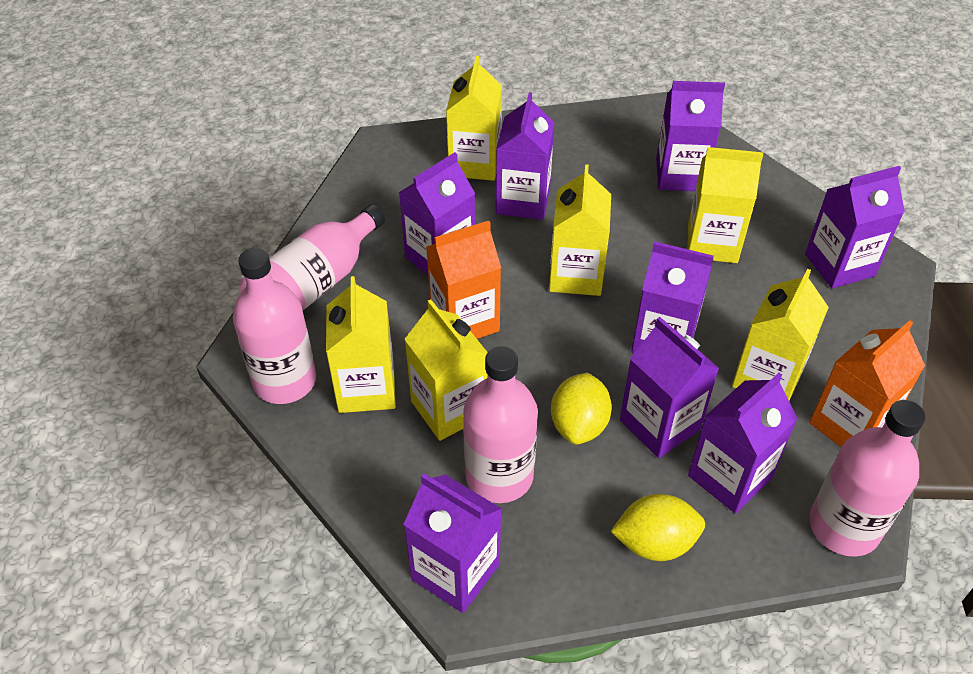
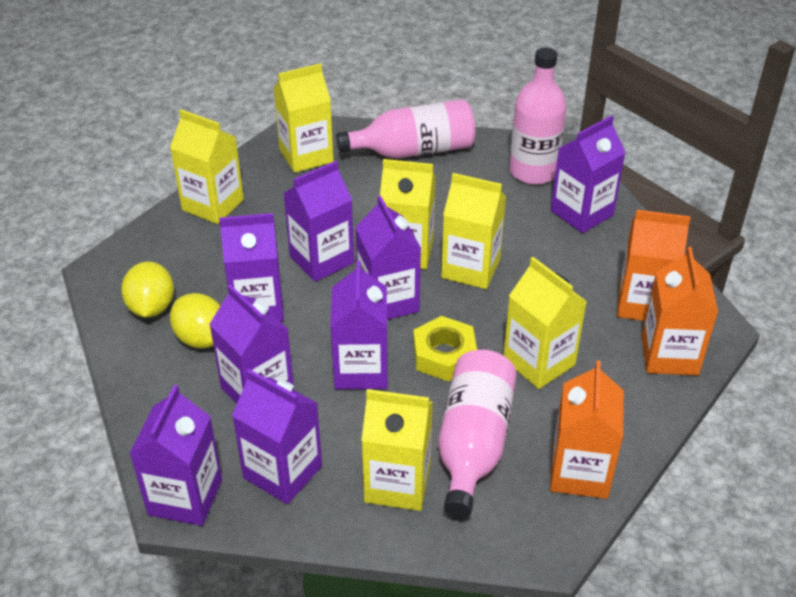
orange carton: [426,221,501,339] [809,320,925,447] = 2 -> [550,360,624,499] [617,210,691,321] [641,247,718,375] = 3
pink bottle: [233,248,316,404] [240,205,385,310] [463,346,538,503] [809,400,926,557] = 4 -> [336,99,475,159] [438,350,517,518] [509,48,567,185] = 3
yellow nut: none = 0 -> [413,316,477,381] = 1

